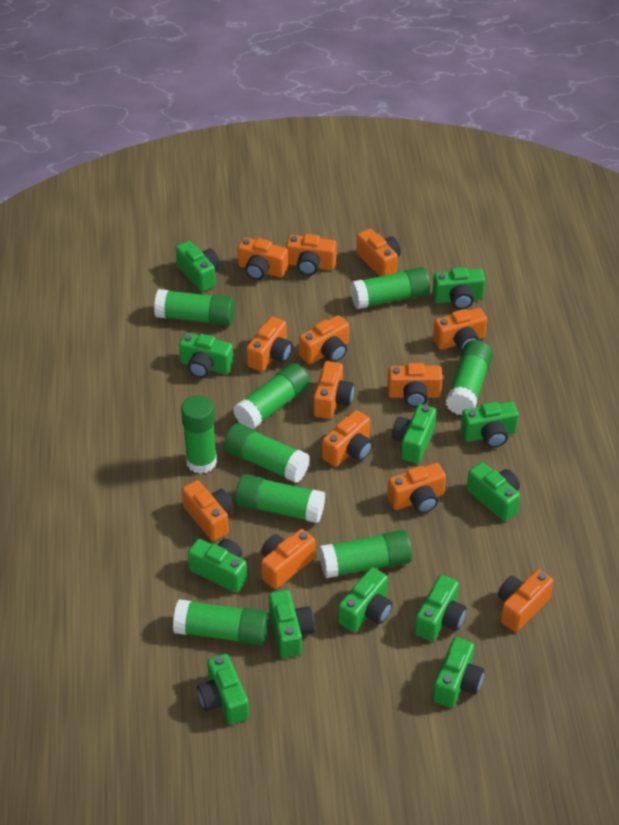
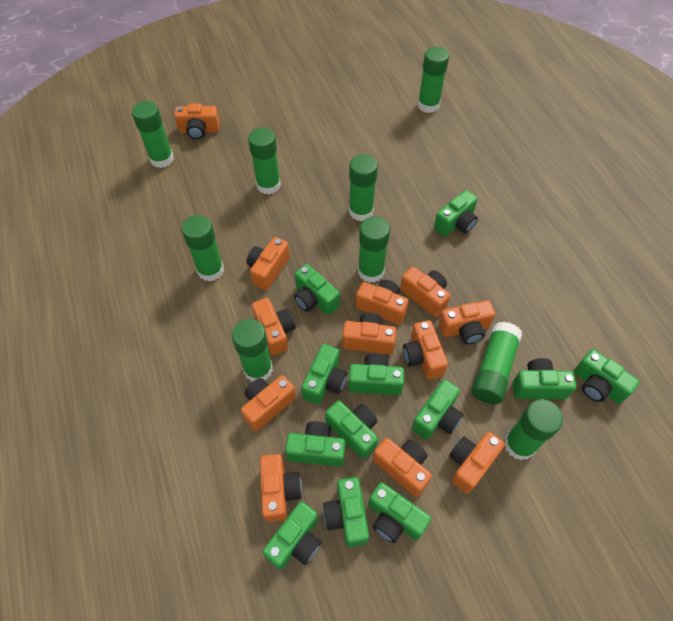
orange camera: [182,480,234,541] [237,237,288,280] [247,317,293,372] [261,529,315,589] [286,234,337,275] [299,315,349,364] [314,361,354,419] [322,410,373,467] [357,229,401,276] [387,463,446,513] [388,363,443,407] [433,308,487,352] [498,569,554,632] = 13 -> [174,103,220,139] [241,375,296,431] [247,237,290,290] [252,298,296,355] [260,454,302,522] [342,312,397,354] [356,280,409,325] [373,438,432,497] [400,267,450,317] [403,320,448,380] [438,300,495,344] [449,432,505,494] = 12

